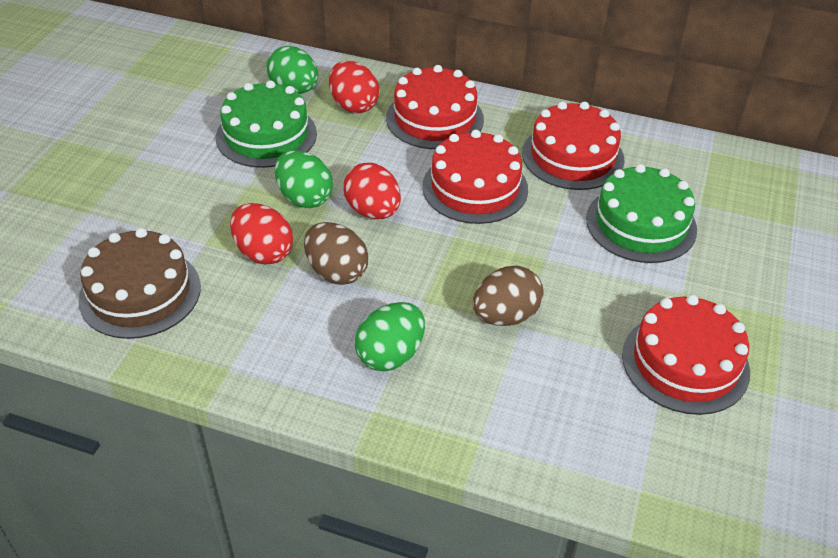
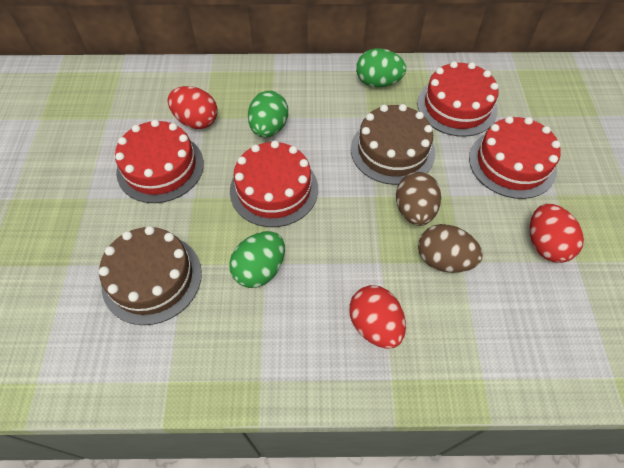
brown cake: [78,228,201,339] = 1 -> [99,226,202,325] [351,104,435,185] = 2
green cake: [216,80,317,168] [586,164,697,263] = 2 -> none = 0

